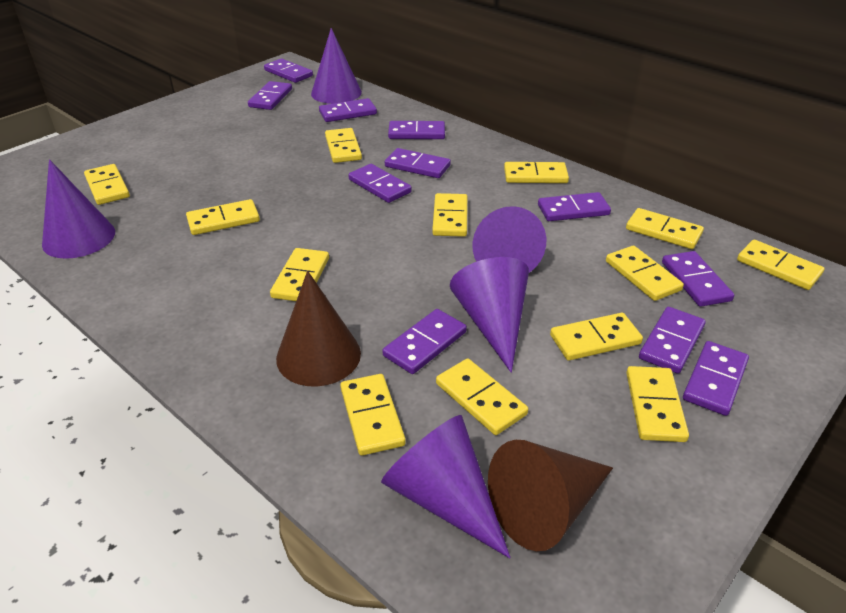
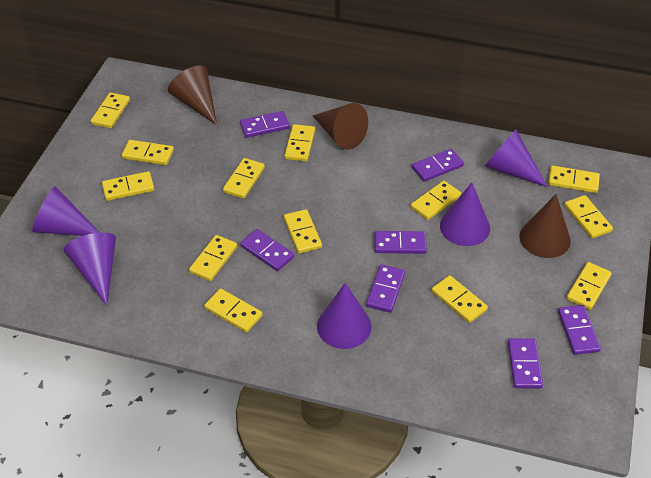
brown cone: [276,271,361,387] [488,440,613,551] = 2 -> [168,65,217,125] [313,103,368,150] [520,194,571,258] = 3
purple domino: [248,81,292,110] [264,59,313,83] [319,98,377,122] [348,164,412,203] [382,309,467,374] [385,148,451,178] [388,121,445,139] [538,192,611,221] [639,307,706,374] [662,251,734,307] [683,341,749,416] = 11 -> [240,111,290,138] [240,229,294,271] [366,264,405,313] [374,231,427,254] [412,149,464,182] [508,338,543,388] [558,305,601,355] = 7

